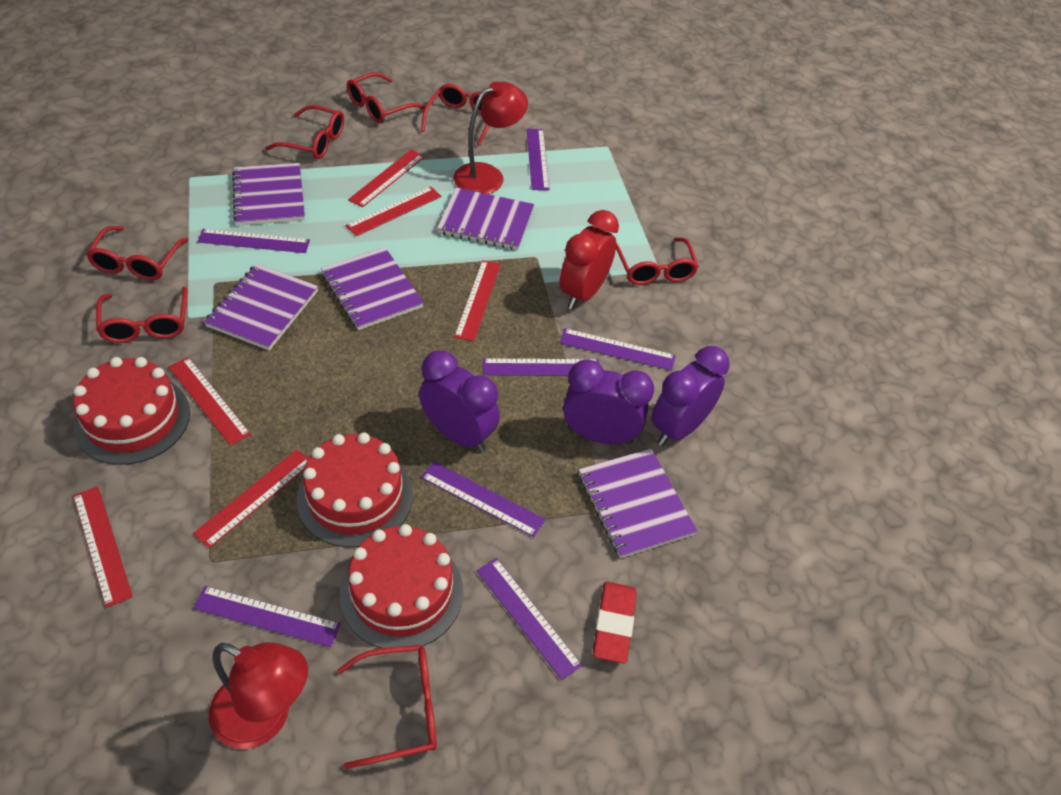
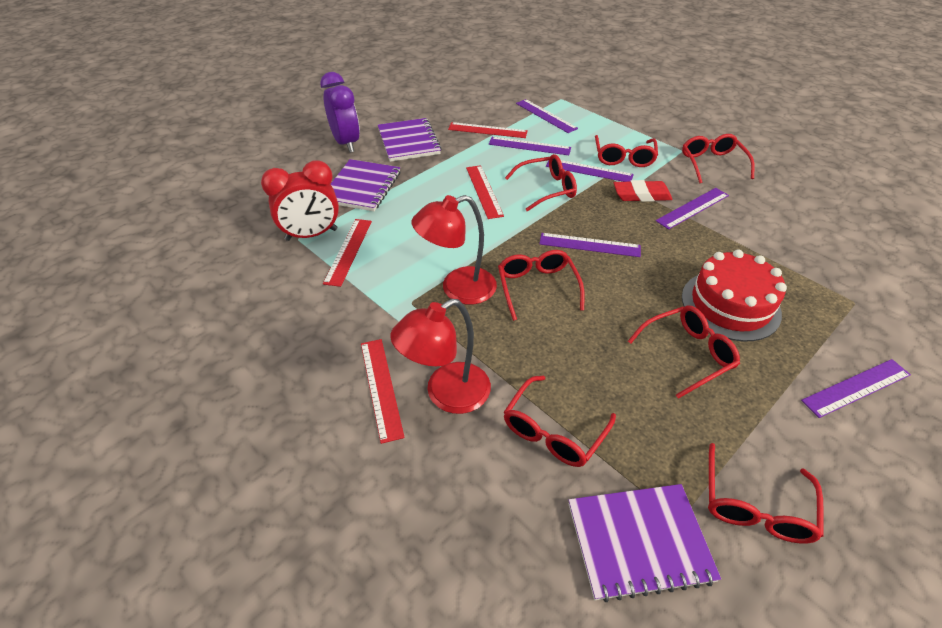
purple clock: [419,350,500,452] [563,359,654,444] [651,346,730,446] = 3 -> [320,72,360,153] = 1
purple notebook: [204,264,318,351] [232,163,305,226] [321,247,424,330] [437,187,534,250] [579,449,697,558] = 5 -> [331,159,400,211] [378,118,442,162] [568,484,721,602] = 3
purple ruler: [193,586,341,647] [197,229,310,253] [421,461,546,537] [477,558,582,680] [483,358,599,376] [527,129,550,190] [560,328,676,371] = 7 -> [489,137,571,155] [516,99,578,133] [540,233,641,257] [546,160,634,182] [656,188,729,229] [801,359,911,418] = 6
red cake: [73,357,190,465] [297,433,413,548] [340,524,463,648] = 3 -> [682,249,787,342] = 1
red ruler: [73,487,133,608] [169,357,251,446] [193,450,309,548] [346,186,441,236] [348,150,425,207] [454,260,501,342] = 6 -> [323,219,372,287] [361,339,405,444] [448,122,528,138] [466,165,504,219] = 4

